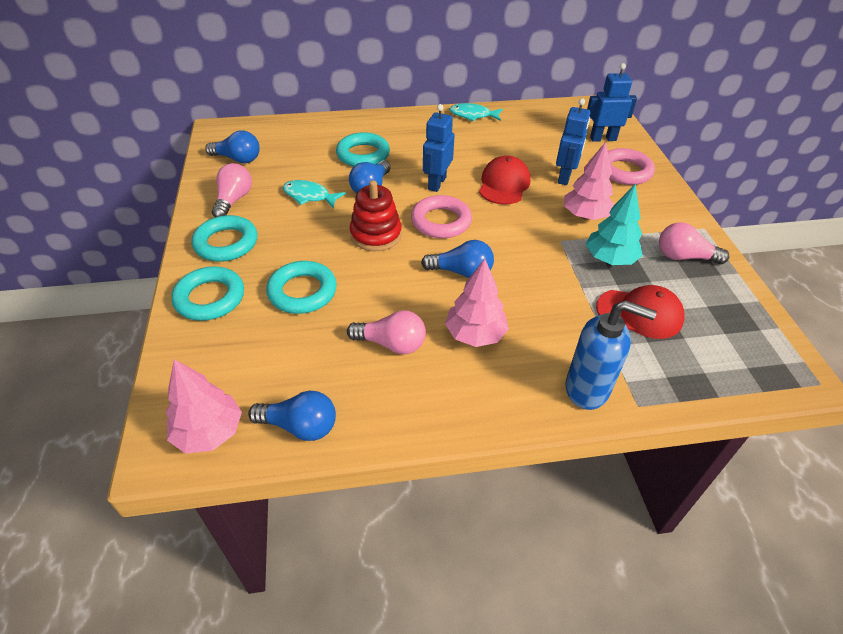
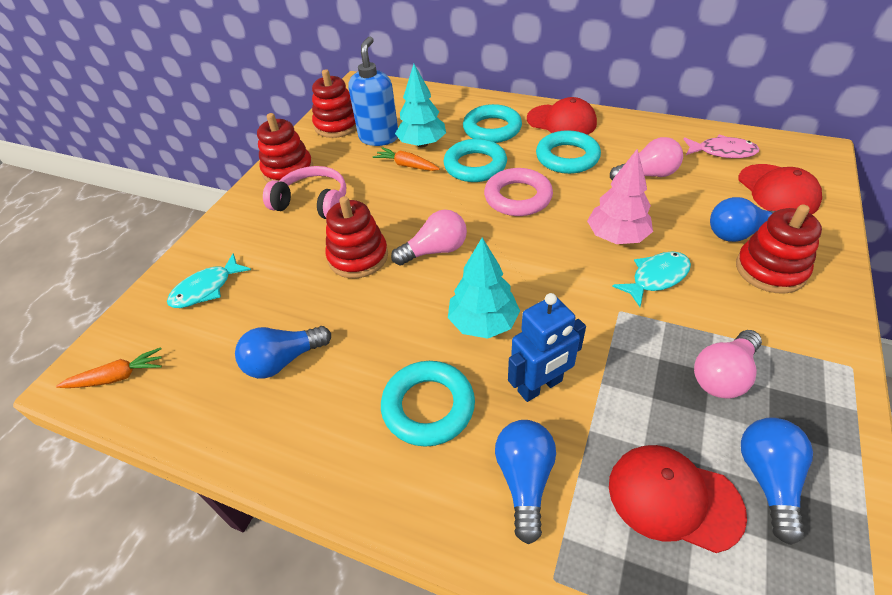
blue robot: [423,104,455,192] [556,98,590,185] [587,63,637,142] = 3 -> [508,293,586,402] = 1
orange carrot: none = 0 -> [56,347,162,388] [373,147,440,171] = 2
pink fish: none = 0 -> [683,135,759,158] = 1
pink headphones: none = 0 -> [263,166,346,219] = 1
pink ring: [411,195,472,238] [608,148,655,185] = 2 -> [484,168,553,216] = 1
pink tree: [166,359,242,454] [445,259,509,347] [564,142,614,220] = 3 -> [587,149,653,244] = 1
red cap: [479,155,530,205] [596,285,685,339] = 2 -> [527,97,597,135] [609,445,747,553] [739,164,822,214] = 3
red stacking toy: [350,180,402,251] = 1 -> [257,113,313,185] [312,69,357,138] [326,196,388,278] [736,204,822,294] = 4
turquoise tree: [586,184,643,265] = 1 -> [395,64,446,148] [448,238,520,339] = 2

